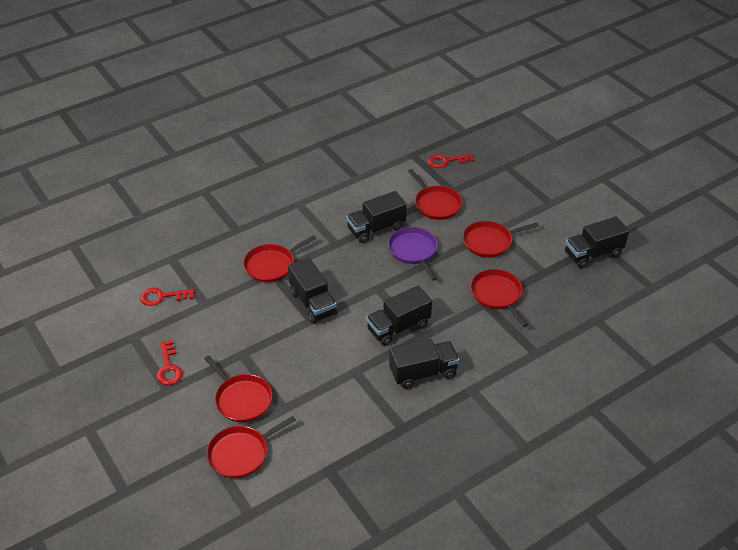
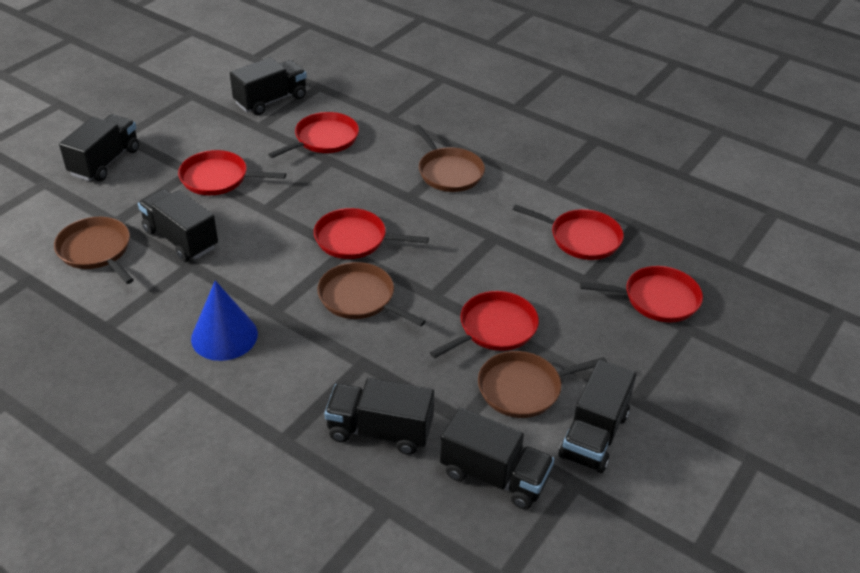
black truck: [288,258,337,324] [346,191,407,243] [366,285,432,346] [389,339,459,389] [565,216,629,268] = 5 -> [59,114,139,181] [138,189,218,261] [230,57,307,115] [324,378,434,455] [440,408,554,509] [558,360,636,473] = 6
blue cone: none = 0 -> [191,280,258,361] = 1
brown pan: none = 0 -> [54,217,134,284] [317,262,426,326] [414,125,485,192] [478,351,607,418] = 4
purple pan: [388,227,438,281] = 1 -> none = 0
red key: [140,287,194,306] [156,340,183,385] [428,153,474,168] = 3 -> none = 0

